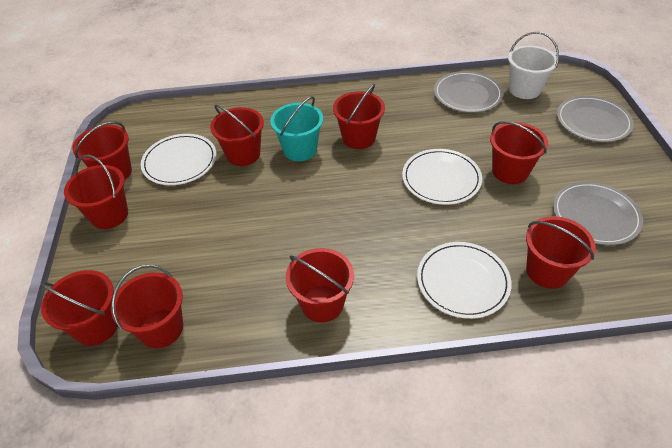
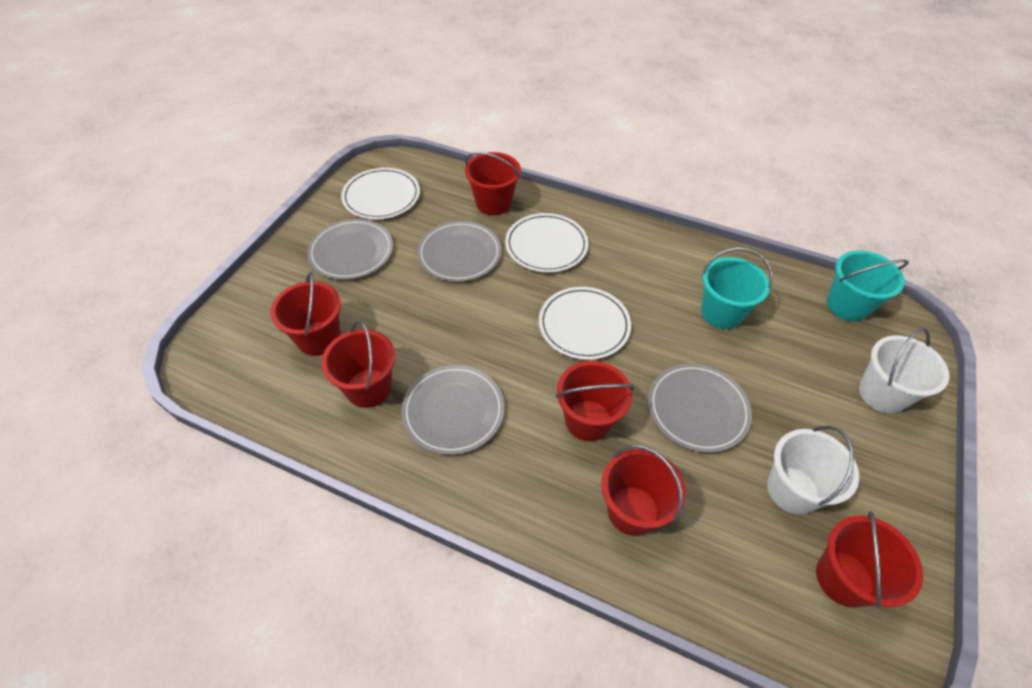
grey plate: [434,71,503,113] [553,182,643,245] [557,96,634,142] = 3 -> [307,219,393,280] [401,365,505,455] [417,221,502,282] [648,364,752,453] = 4
red bucket: [41,270,118,346] [64,155,128,229] [72,121,132,179] [111,264,183,348] [210,105,264,166] [286,248,354,322] [333,84,385,149] [490,121,548,184] [526,216,596,289] = 9 -> [270,271,341,356] [321,320,395,408] [465,152,521,215] [556,361,634,441] [601,444,686,536] [816,511,923,608] = 6
turquoise bucket: [270,96,323,161] = 1 -> [701,247,773,329] [827,250,909,321] = 2
white bucket: [508,32,559,99] = 1 -> [767,426,859,515] [859,328,949,413] = 2

